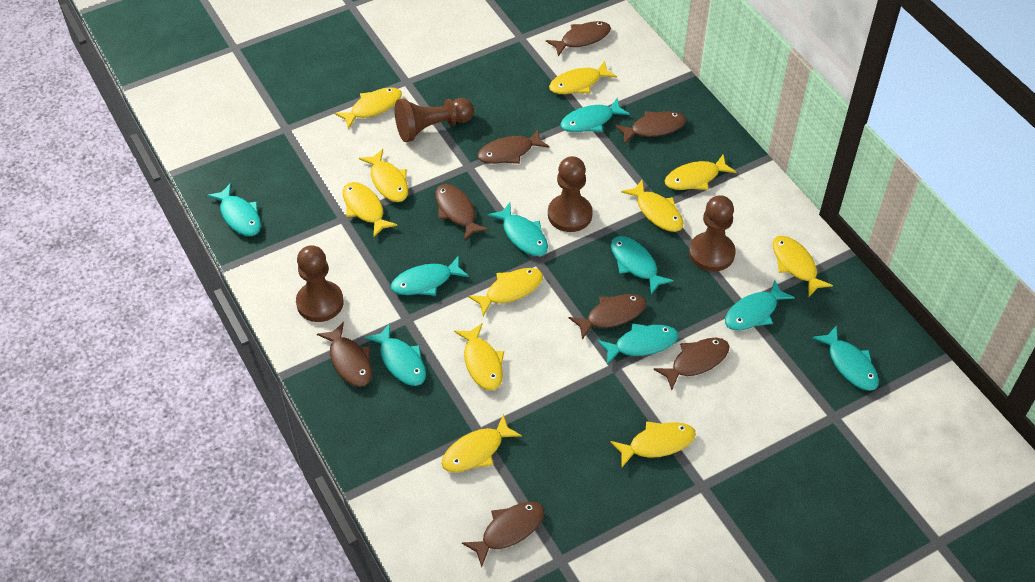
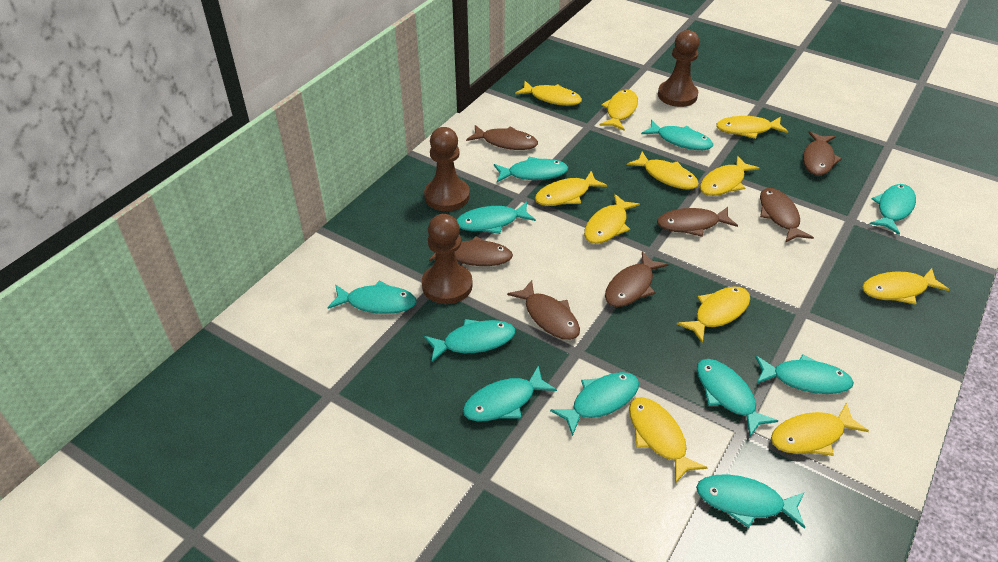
brown fish: [317,322,372,387] [435,184,489,241] [462,501,544,567] [477,129,549,164] [546,21,611,56] [569,294,647,340] [615,111,686,144] [653,338,729,390] = 8 -> [429,236,513,266] [466,125,538,150] [507,280,580,340] [605,251,669,307] [657,207,738,237] [760,188,814,243] [803,131,842,176] = 7
brown pawn: [296,245,344,322] [395,98,474,142] [548,156,593,232] [689,195,736,272] = 4 -> [422,214,473,304] [424,127,470,211] [658,30,700,107] = 3
turquoise fish: [207,183,261,236] [365,323,426,386] [391,255,469,296] [488,203,548,256] [560,97,630,132] [597,323,679,365] [611,236,674,295] [725,279,795,331] [812,325,879,391] = 9 -> [328,280,417,314] [424,319,515,362] [457,202,536,234] [463,365,557,422] [494,157,568,182] [550,372,639,436] [641,120,713,150] [696,474,805,529] [697,359,778,436] [755,354,854,394] [870,184,916,235] = 11

